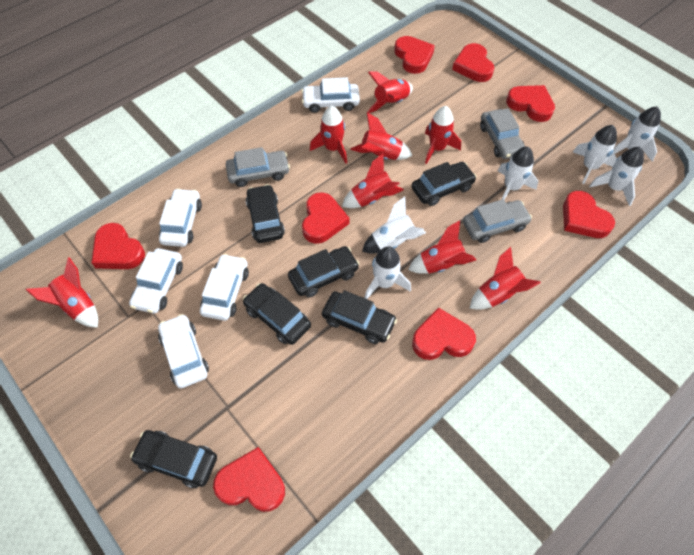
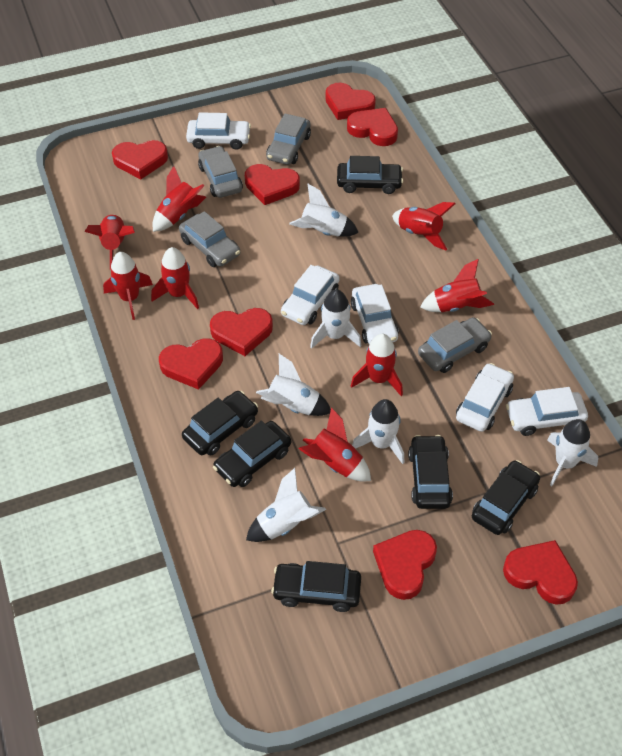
grey car: [226,147,290,187] [463,199,532,243] [480,108,525,159] = 3 -> [179,211,240,267] [198,146,243,198] [266,114,311,165] [418,317,492,373] = 4

